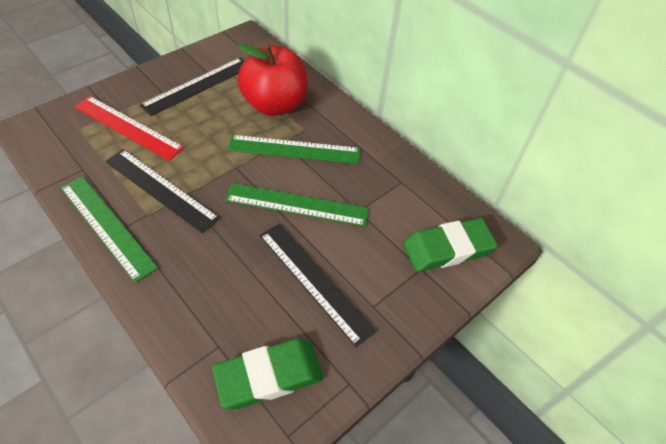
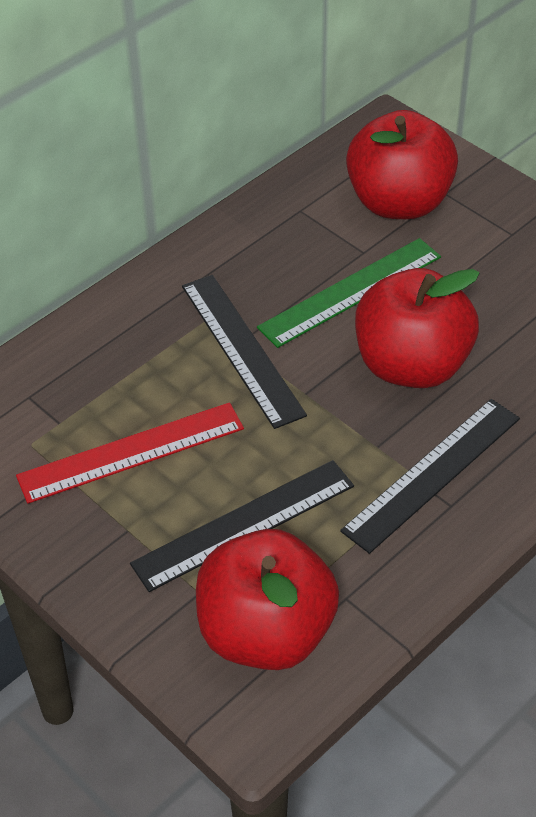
green eraser: [212,338,323,409] [403,218,498,272] = 2 -> none = 0
green ruler: [61,176,158,283] [225,183,369,227] [228,135,360,164] = 3 -> [257,238,441,348] = 1
red apple: [237,43,308,116] = 1 -> [196,529,339,670] [346,110,458,219] [355,268,480,388] = 3

